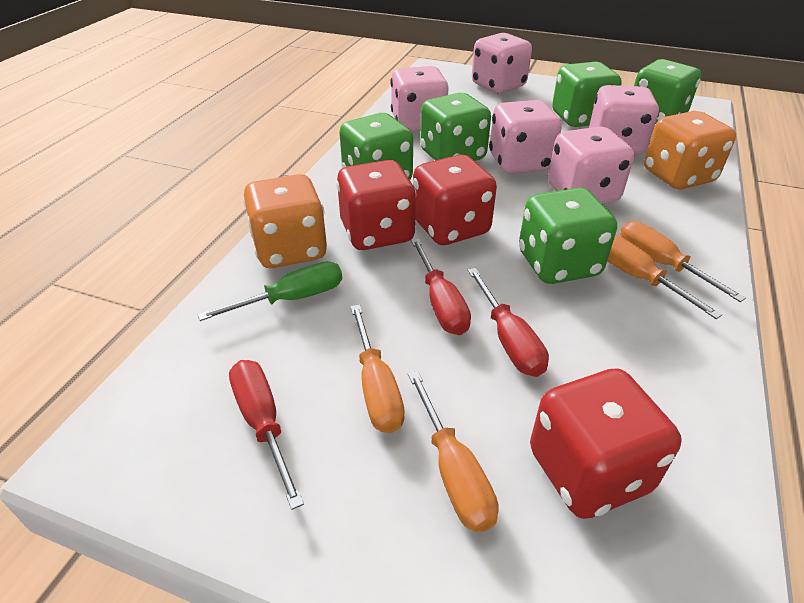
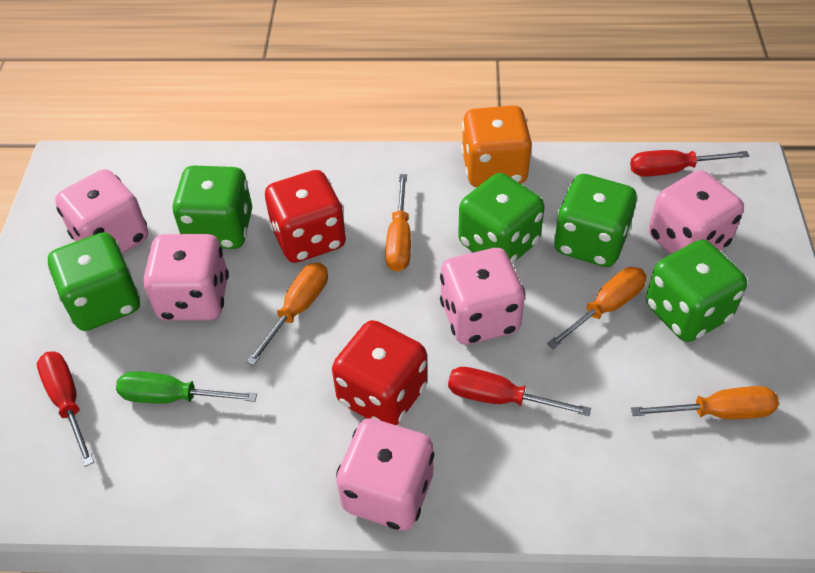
orange dice: [243,174,327,268] [644,111,736,190] = 2 -> [461,105,532,187] = 1
red dice: [336,160,416,250] [413,155,497,245] [530,368,682,519] = 3 -> [265,170,346,263] [332,320,427,425] = 2

